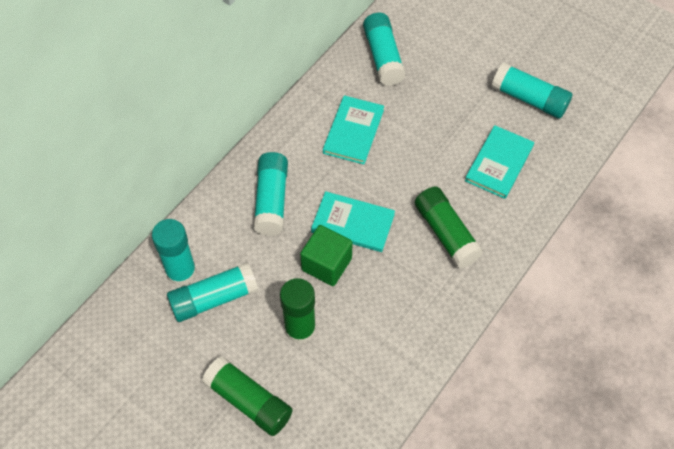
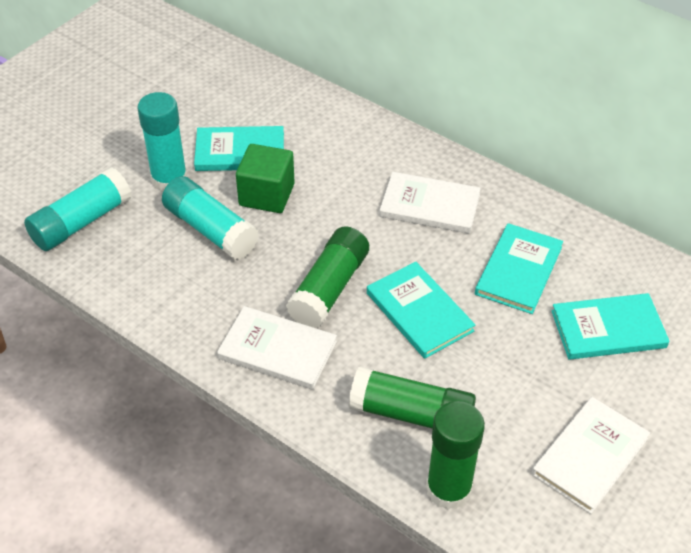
turquoise book: [311,191,395,252] [323,95,384,165] [465,125,534,199] = 3 -> [194,126,284,171] [367,262,475,359] [475,223,563,314] [551,293,669,360] = 4
turquoise glue stick: [152,219,197,286] [167,262,258,322] [253,152,288,236] [363,13,406,86] [492,62,572,119] = 5 -> [24,167,132,251] [138,92,187,191] [162,176,259,260] = 3
white book: none = 0 -> [217,306,337,390] [379,172,481,234] [532,397,650,514] = 3

